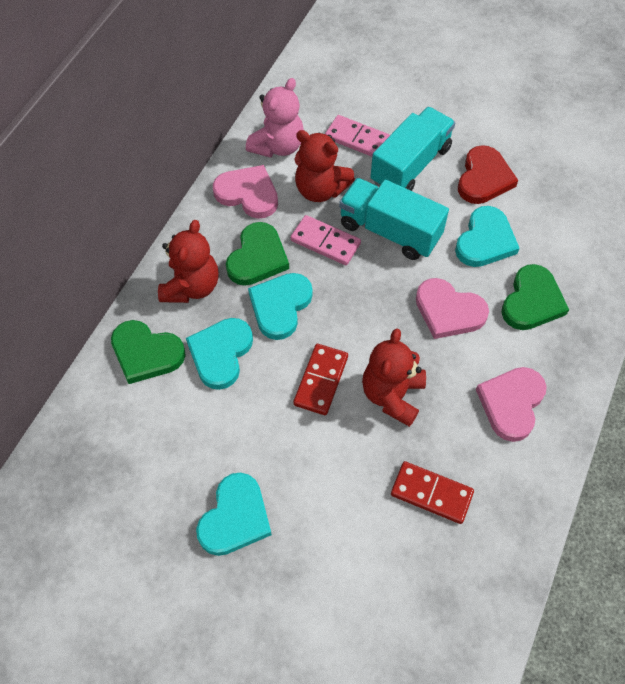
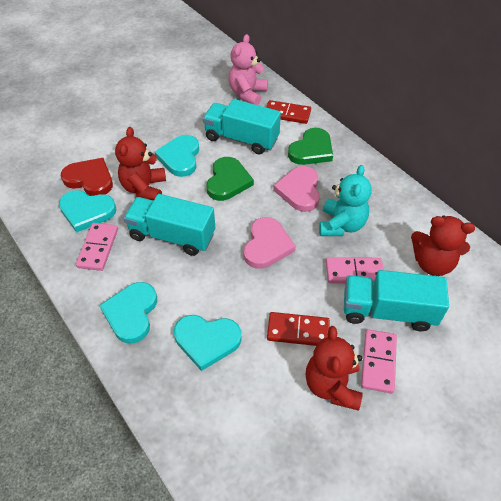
green heart: [111,320,186,384] [226,222,289,286] [501,264,569,330] = 3 -> [206,157,254,201] [288,128,333,165] = 2
pink domino: [291,215,361,265] [325,115,390,157] = 2 -> [76,223,118,271] [326,257,384,283] [361,329,397,393] = 3
pink heart: [213,165,278,219] [416,278,489,339] [476,367,547,442] = 3 -> [244,217,296,269] [273,166,320,212] = 2
turquoise teddy bear: none = 0 -> [319,165,372,236] = 1
turquoise truck: [339,178,449,260] [370,107,455,191] = 2 -> [124,194,215,256] [203,99,281,155] [344,270,449,331] = 3

